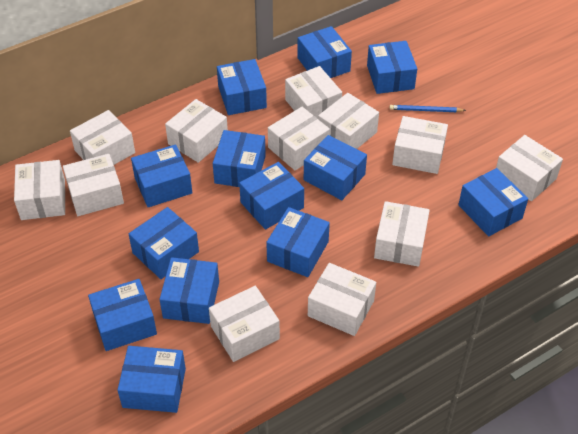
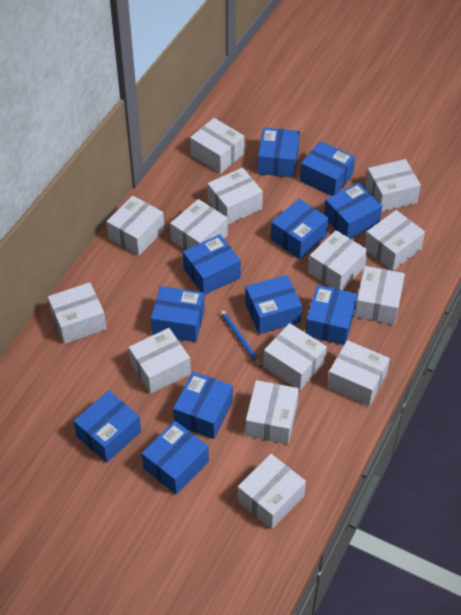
blue box: [88,279,157,351] [117,346,186,413] [129,207,199,279] [131,144,192,207] [159,257,219,324] [213,130,266,187] [217,59,267,115] [239,162,304,230] [266,207,330,277] [297,26,352,78] [304,135,367,200] [367,41,417,94] [458,168,528,236] = 13 -> [73,391,141,462] [141,421,209,494] [151,286,205,342] [173,372,233,439] [183,234,241,295] [245,275,302,334] [258,127,300,178] [271,199,329,259] [300,141,355,196] [305,285,357,345] [324,182,382,239] = 11
white box: [14,160,65,220] [63,154,124,216] [70,110,135,165] [165,99,228,163] [209,286,280,362] [268,107,330,170] [285,66,342,118] [308,263,376,336] [318,93,379,149] [374,201,430,267] [392,116,448,174] [496,135,563,201] = 12 -> [48,282,107,344] [106,196,164,256] [128,328,191,394] [170,199,228,250] [190,118,244,174] [207,168,263,225] [237,454,306,529] [245,380,299,444] [263,323,327,390] [308,230,368,290] [327,340,390,406] [355,266,405,325] [365,159,421,212] [365,210,425,271] = 14

